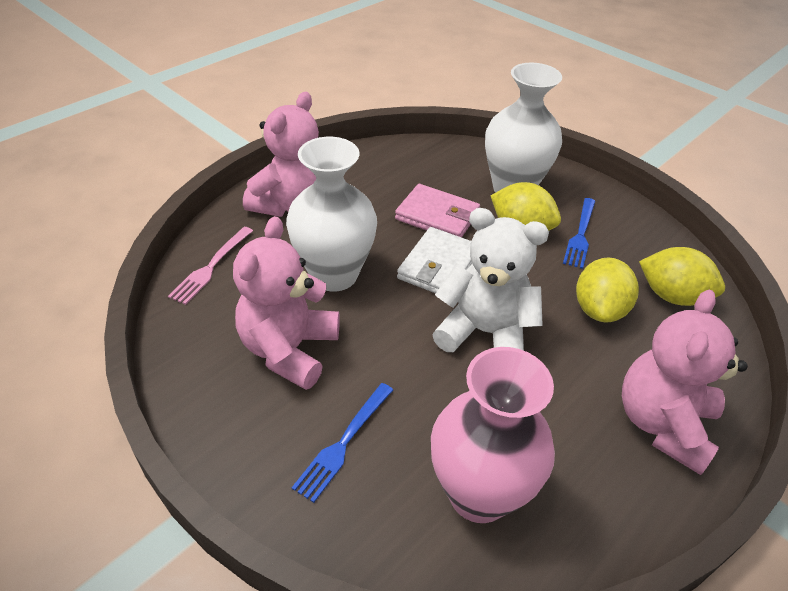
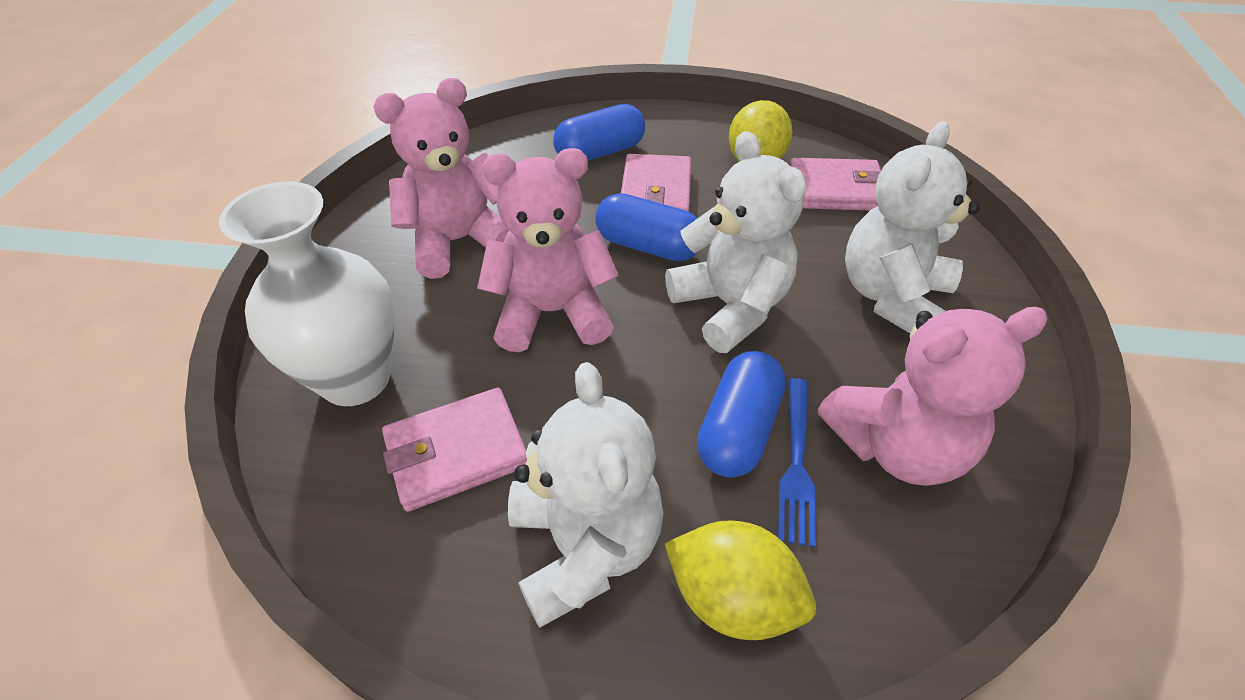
blue capsule: none = 0 -> [553,104,645,161] [595,193,698,261] [697,351,786,478] = 3
blue fork: [292,383,393,503] [563,198,595,269] = 2 -> [778,378,816,547] = 1
pink fork: [168,227,253,305] = 1 -> none = 0
pink vase: [431,347,555,523] = 1 -> none = 0
pink wallet: [395,184,480,237] = 1 -> [382,388,527,512] [621,154,691,212] [790,158,881,210] = 3
white teddy bear: [432,208,549,352] = 1 -> [508,362,664,628] [665,131,807,353] [845,121,980,333] = 3
white vase: [286,137,377,292] [485,63,562,193] = 2 -> [219,181,395,406] = 1
white wallet: [397,227,472,293] = 1 -> none = 0
yellow lemon: [491,182,561,230] [576,258,639,323] [639,247,725,306] = 3 -> [665,520,816,640] [729,100,792,162] = 2

